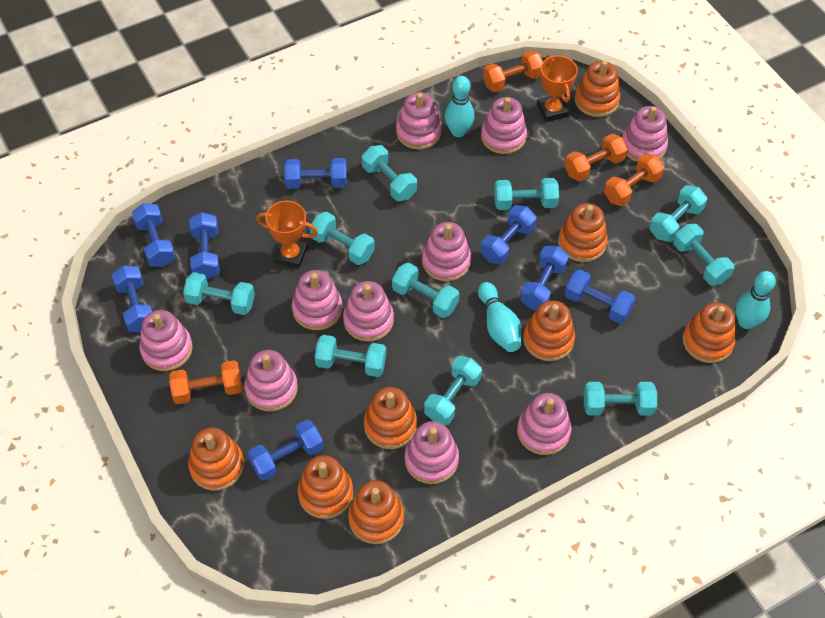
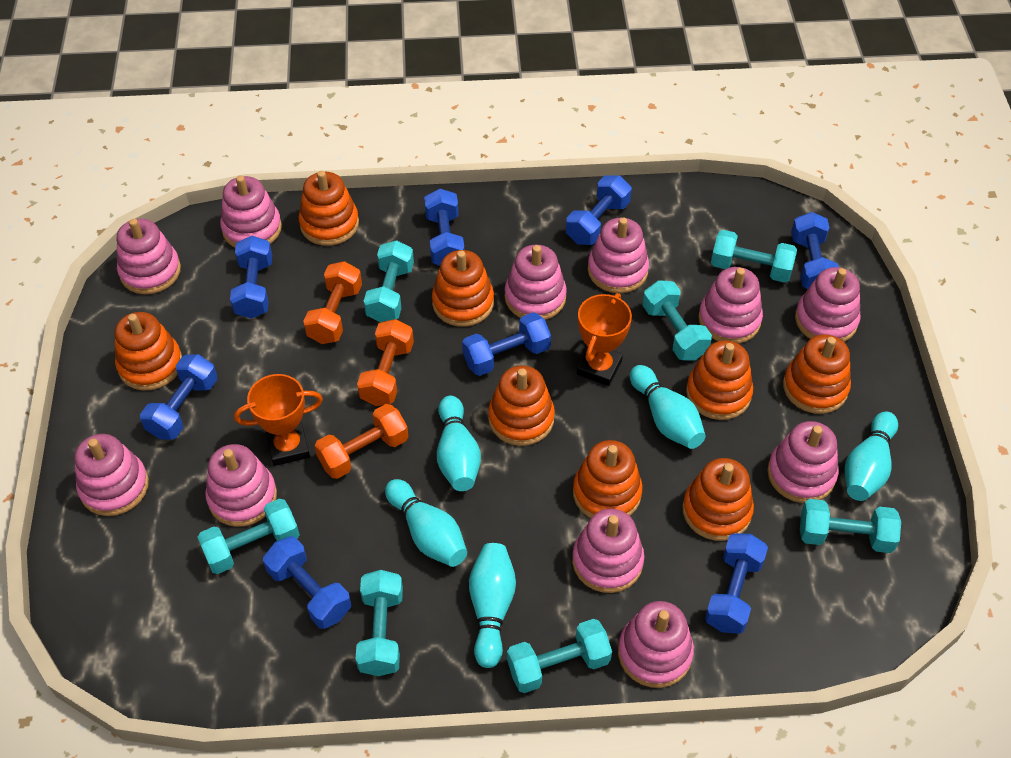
orange dumbbell: [169,360,242,404] [483,50,543,92] [564,134,628,181] [604,153,664,206] = 4 -> [303,261,362,344] [315,404,408,479] [357,319,414,406] = 3
pink stacking toy: [139,310,193,371] [244,350,298,412] [292,270,343,330] [343,281,394,342] [396,92,442,149] [405,421,459,484] [422,222,471,281] [481,97,527,154] [517,393,571,455] [622,106,668,162] = 10 -> [74,434,149,516] [117,219,181,294] [205,444,277,527] [220,175,282,247] [505,245,567,320] [572,509,644,593] [588,218,649,293] [618,601,694,688] [698,267,763,344] [767,421,838,503] [795,267,861,342] = 11
turquoise bowling pin: [445,76,474,137] [478,282,521,352] [736,271,776,329] = 3 -> [385,479,467,567] [437,396,481,491] [469,543,516,668] [630,365,706,449] [844,411,898,501] = 5
turquoise dumbbell: [183,272,255,315] [310,212,375,265] [315,335,386,377] [362,145,417,201] [392,263,460,318] [424,356,482,425] [494,178,559,210] [584,382,657,416] [649,185,707,242] [673,224,734,286] = 10 -> [198,498,300,574] [356,570,403,676] [364,240,414,322] [507,619,612,693] [642,280,712,360] [711,230,797,283] [800,499,901,553] = 7

